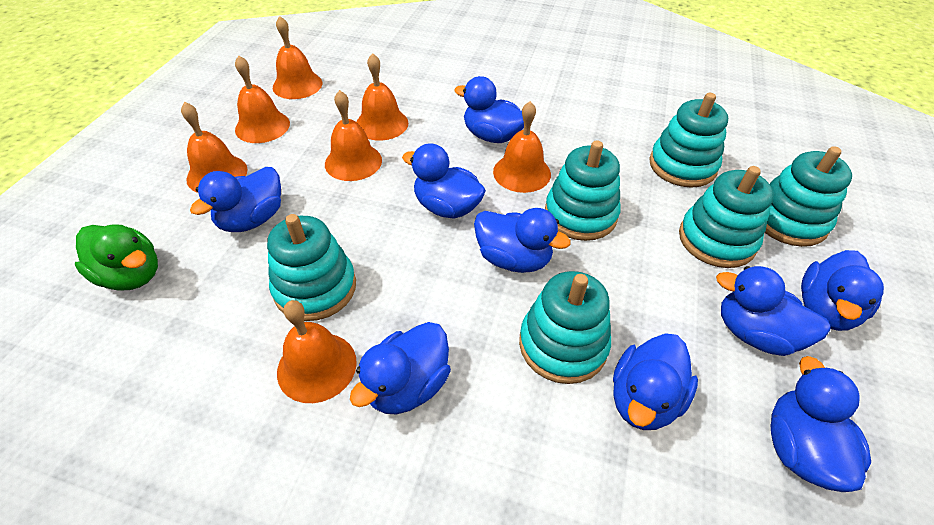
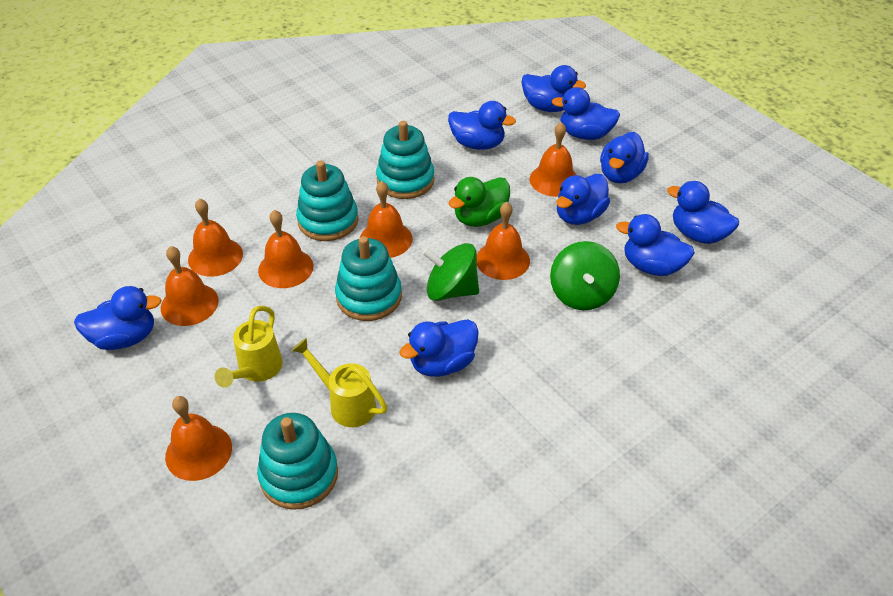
green spinning top: none = 0 -> [422,243,479,301] [550,241,620,310] = 2
turquoise stacking toy: [267,214,356,321] [519,271,611,384] [545,140,621,241] [649,93,728,187] [679,166,774,268] [765,146,852,247] = 6 -> [257,413,338,509] [296,160,358,241] [335,236,402,321] [376,121,435,199] = 4
yellow watering can: none = 0 -> [215,306,283,388] [292,338,387,427] = 2

